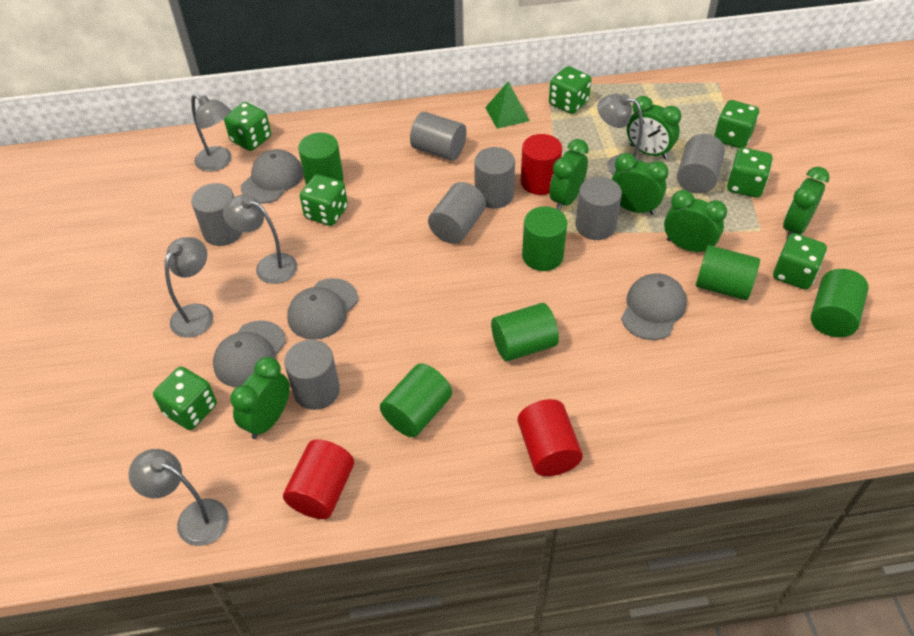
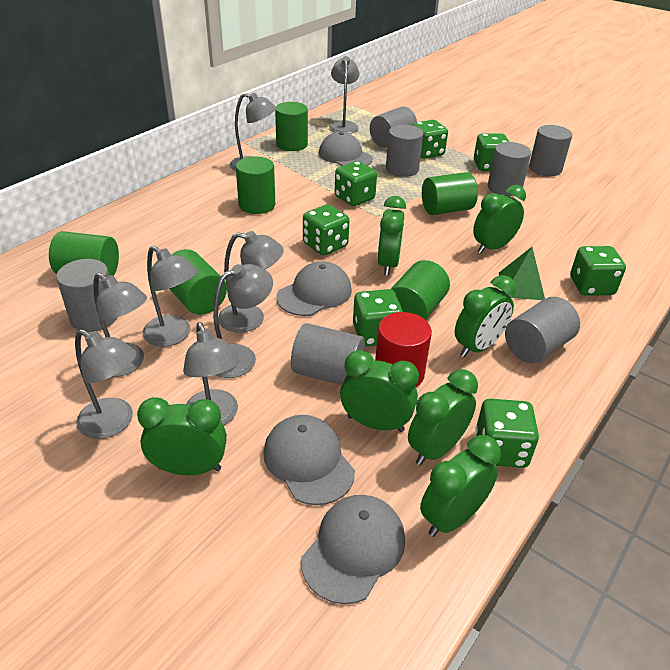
green clock: [230,357,290,439] [550,139,589,211] [611,153,669,215] [627,96,681,159] [664,190,727,252] [783,167,830,239] = 6 -> [137,397,227,475] [340,350,419,432] [377,196,406,275] [408,369,478,465] [420,435,501,537] [455,275,516,358] [473,185,526,254] = 7
grey lamp: [129,449,229,546] [165,237,213,338] [191,94,232,172] [223,195,297,284] [597,94,643,175] = 5 -> [75,329,137,439] [93,273,147,377] [143,246,197,346] [183,322,240,426] [213,264,273,378] [218,231,284,333] [230,93,276,171] [329,56,360,134] = 8
red cylinder: [283,440,354,519] [518,399,583,476] [521,134,562,195] = 3 -> [375,312,432,387] = 1

